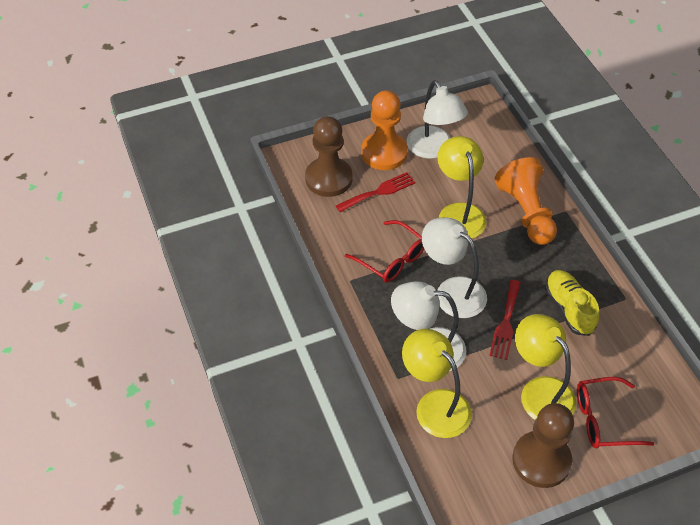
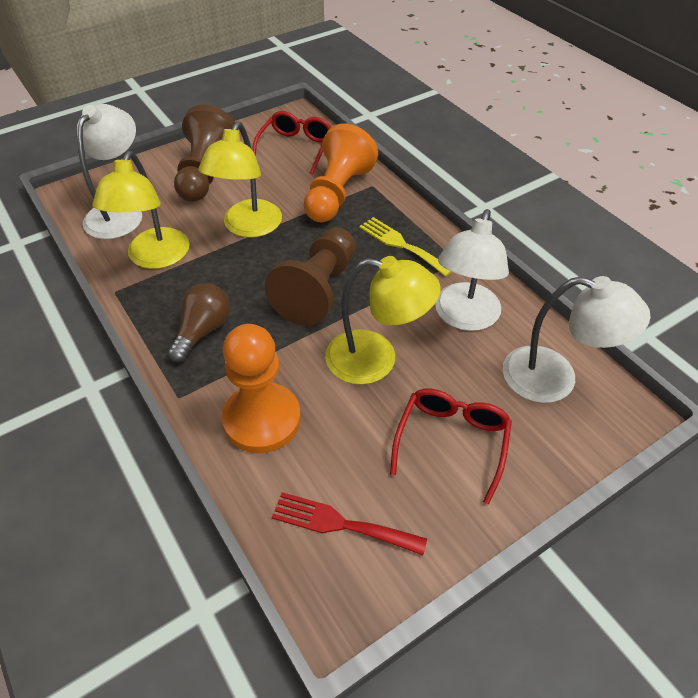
brown light bulb: none = 0 -> [167,283,230,363] = 1
red fork: [336,172,416,212] [489,280,521,360] = 2 -> [272,492,427,555] = 1
yellow fork: none = 0 -> [359,217,452,276] = 1
yellow shoe: [545,270,599,336] = 1 -> none = 0

